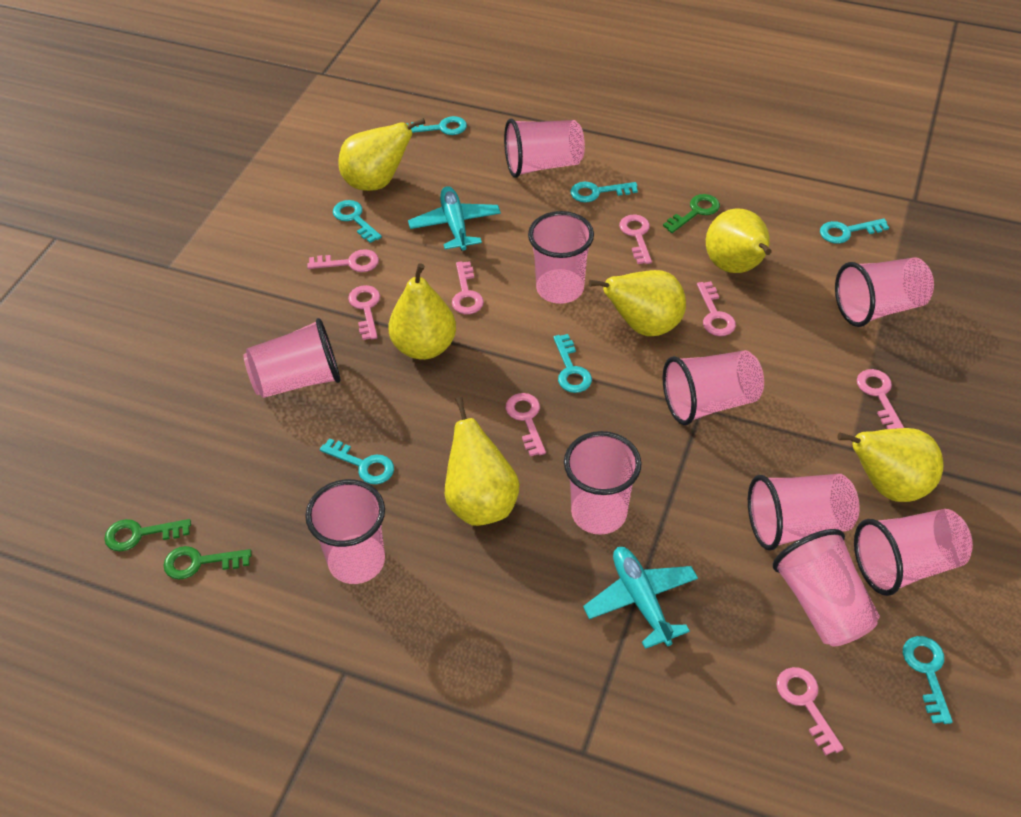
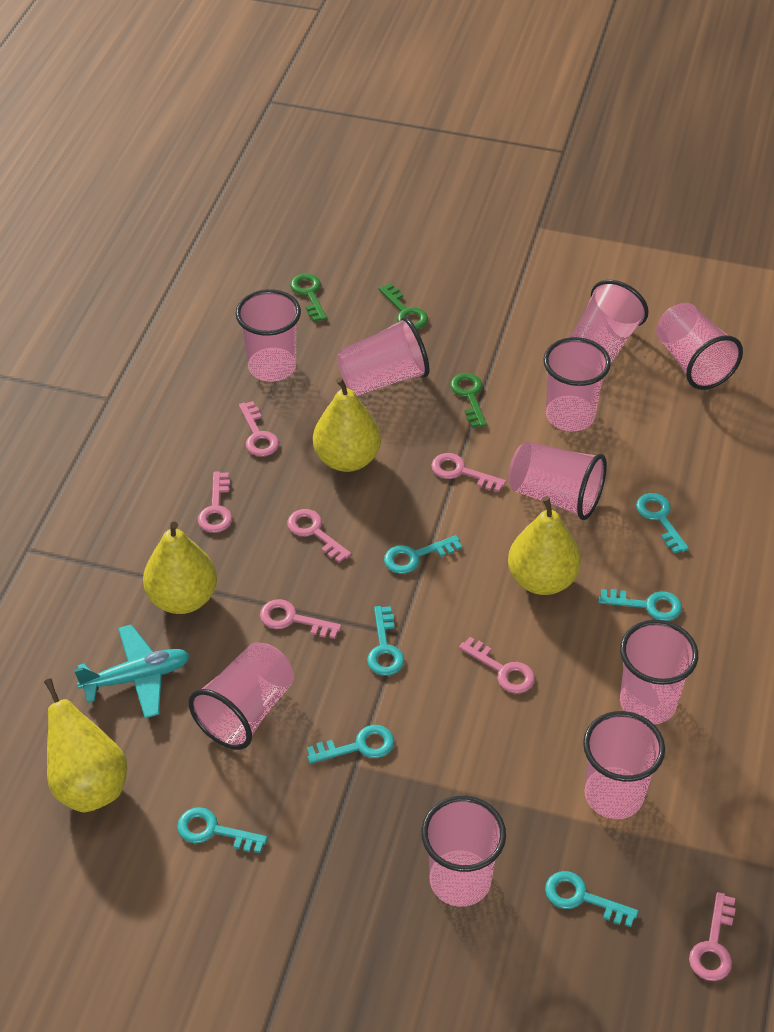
pink key: [307,249,379,272] [348,285,380,340] [452,261,484,314] [506,393,546,457] [619,215,652,264] [697,281,736,336] [776,667,844,755] [857,369,904,429] = 8 -> [198,472,232,533] [239,401,279,457] [260,599,342,639] [287,509,351,563] [431,453,506,492] [459,637,535,694] [689,892,736,981] = 7
turquoise plane: [408,186,501,251] [583,547,698,649] = 2 -> [74,624,190,718] = 1
yellow pear: [338,118,425,191] [388,263,456,360] [445,397,520,526] [589,270,686,336] [706,208,772,273] [837,428,943,502] = 6 -> [44,678,127,813] [143,521,217,614] [313,377,381,472] [508,496,581,595] = 4

